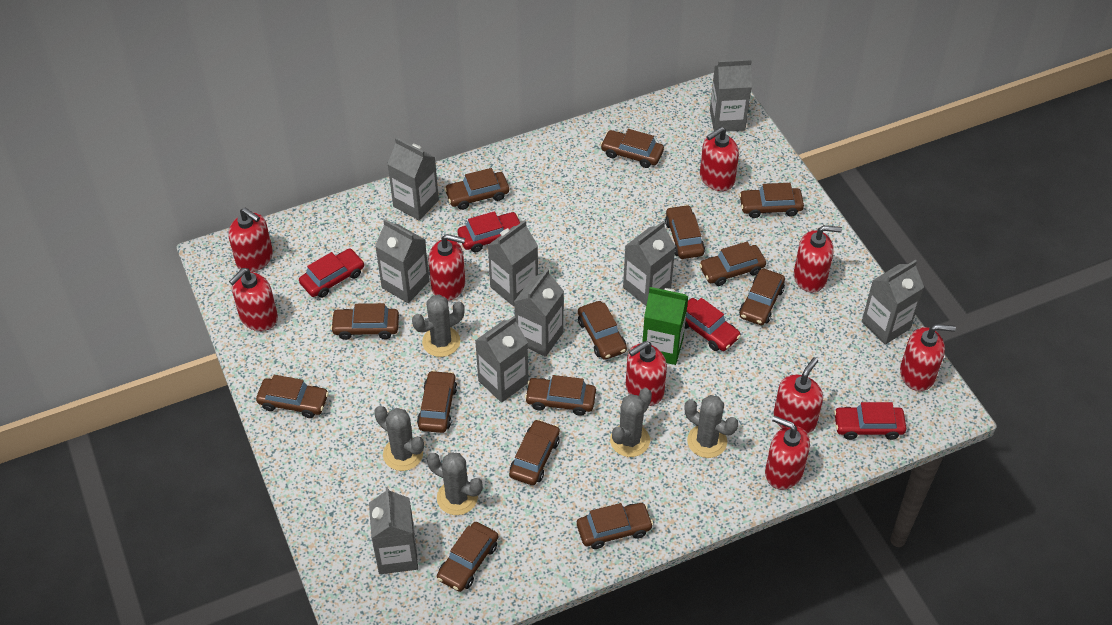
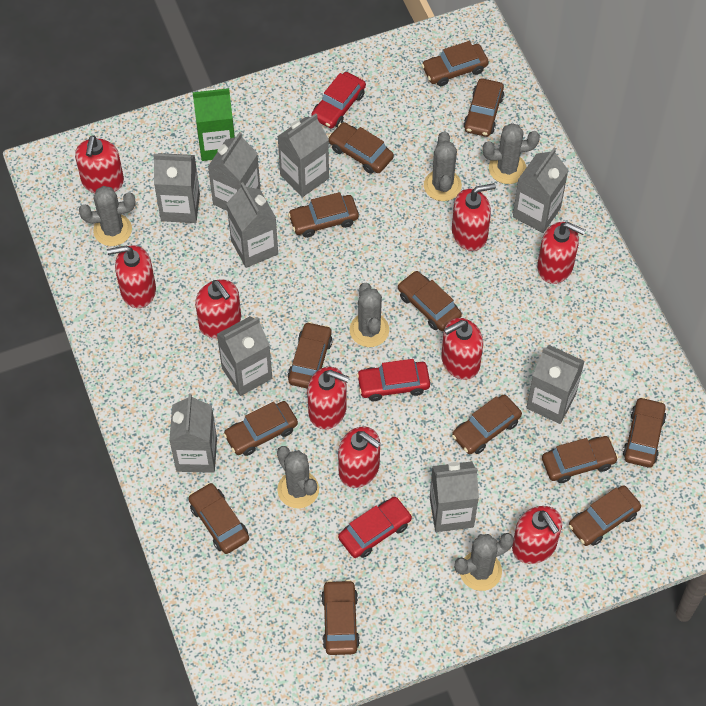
brown car: [256,375,329,418] [331,303,399,340] [417,370,457,433] [437,522,498,592] [444,168,509,210] [509,419,560,485] [525,375,596,416] [577,503,653,549] [578,301,627,360] [600,129,664,168] [665,205,705,259] [699,242,766,286] [739,183,804,218] [739,269,785,325] = 14 -> [188,483,249,554] [223,401,298,456] [288,192,359,238] [288,322,333,389] [321,580,360,655] [328,122,394,174] [398,271,462,331] [422,41,489,86] [452,395,522,454] [463,78,504,137] [542,436,618,483] [569,485,641,546] [623,397,666,467] = 13
grey cactus: [374,406,424,471] [412,295,465,357] [427,452,483,515] [610,388,652,457] [685,395,738,458] = 5 -> [79,186,136,246] [277,446,319,509] [350,283,389,347] [424,132,462,201] [454,533,514,591] [483,123,540,184] = 6
red car: [299,248,364,298] [457,211,520,253] [685,298,741,351] [834,402,906,440] = 4 -> [311,72,366,129] [338,497,412,558] [357,359,430,401] = 3

